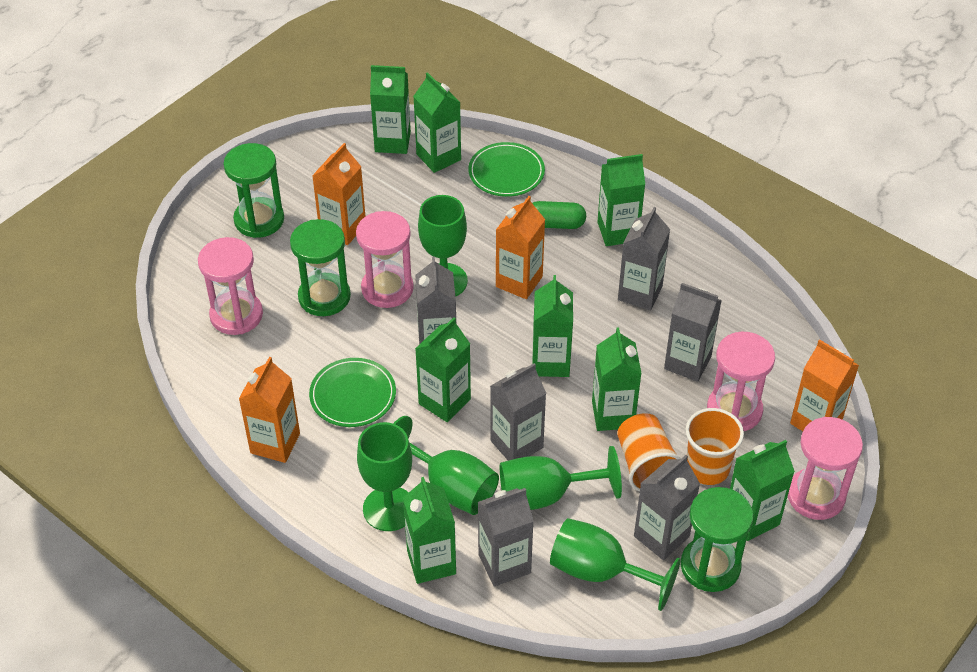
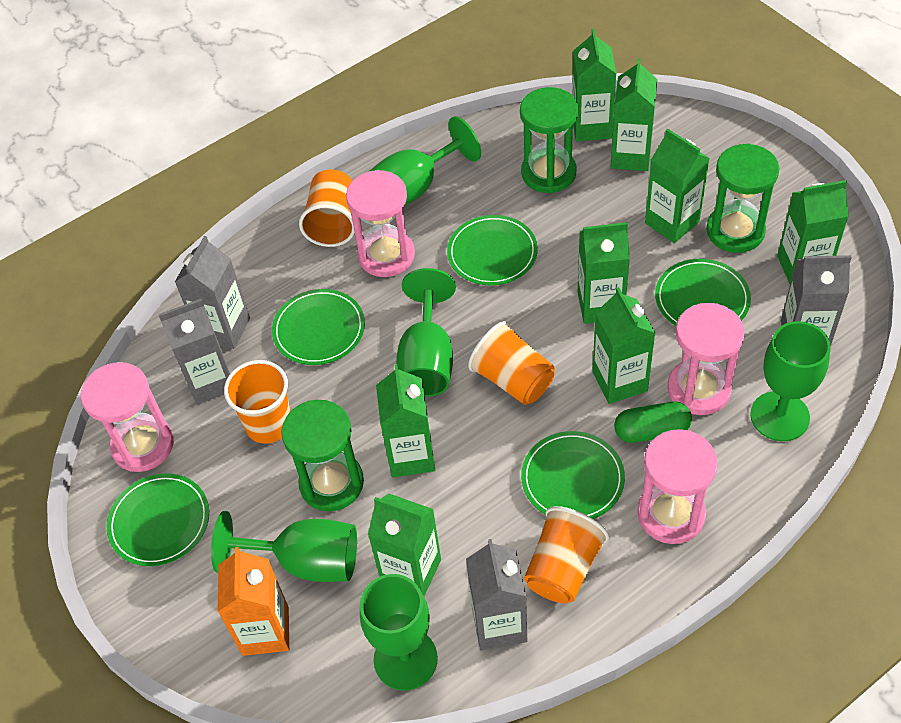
green plate: [309,358,396,427] [468,142,545,197] = 2 -> [107,473,209,566] [272,289,365,365] [447,215,538,285] [521,431,625,519] [655,259,751,326] = 5
grey carton: [415,257,457,344] [478,488,534,587] [490,363,546,461] [618,207,670,310] [634,455,700,560] [664,283,722,382] = 6 -> [158,299,230,405] [175,236,250,349] [466,539,527,651] [781,255,852,345] = 4
orange carton: [239,357,300,463] [312,143,366,245] [496,196,545,299] [790,340,859,431] = 4 -> [217,547,289,656] = 1
orange cup: [617,413,681,491] [686,408,744,485] = 2 -> [224,360,291,444] [299,169,355,247] [468,321,555,405] [524,506,609,603] = 4

